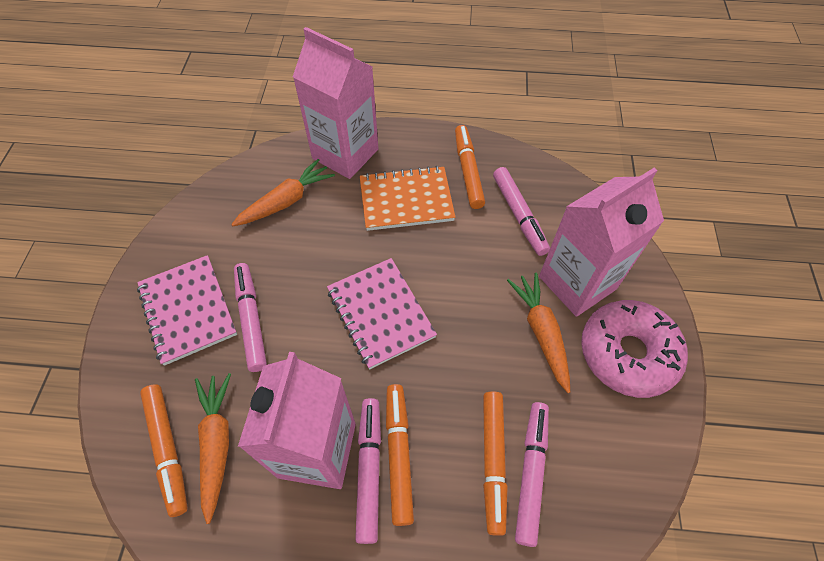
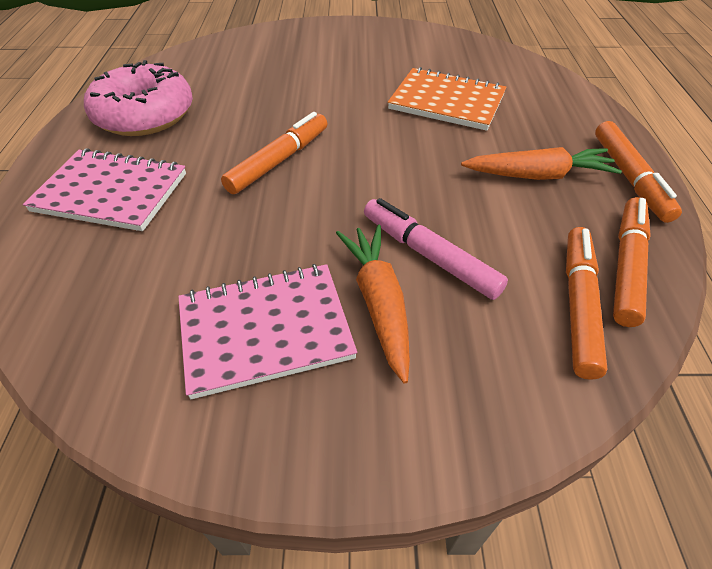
orange carrot: [195,373,231,524] [231,159,335,226] [507,272,570,393] = 3 -> [336,225,410,384] [461,147,622,180] = 2
pink carton: [238,352,356,489] [293,27,378,179] [539,168,664,317] = 3 -> none = 0
pink marker: [234,263,267,372] [355,398,381,544] [493,167,550,256] [515,402,549,547] = 4 -> [364,198,508,300] = 1

